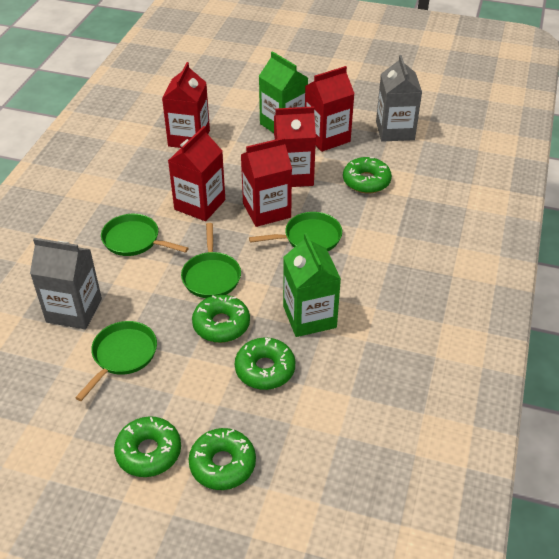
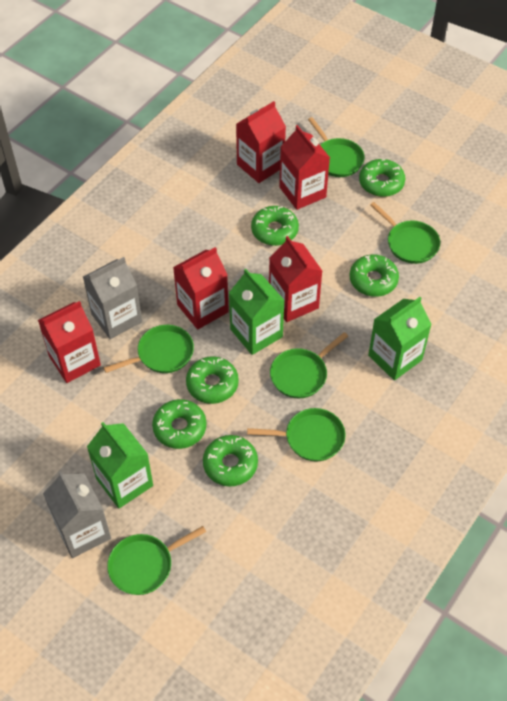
green carton: [259,51,308,133] [283,233,341,337] = 2 -> [87,422,153,508] [229,269,285,355] [368,297,432,380] = 3
green donut: [114,416,181,477] [189,428,256,490] [192,295,250,343] [235,337,295,390] [343,157,392,194] = 5 -> [152,399,206,449] [186,356,239,404] [203,435,258,486] [251,206,299,246] [350,255,399,297] [359,159,405,197] = 6
green pan: [75,321,157,401] [101,214,189,256] [181,223,241,298] [249,212,342,251] = 4 -> [104,325,194,373] [107,526,206,595] [247,408,346,461] [270,332,348,399] [308,117,365,177] [370,202,440,264] = 6

